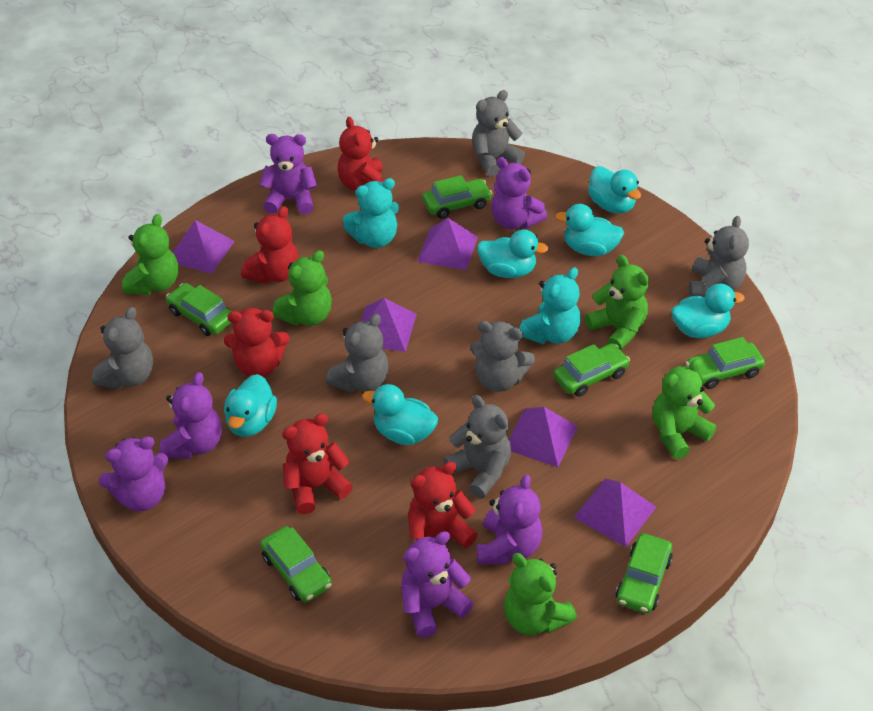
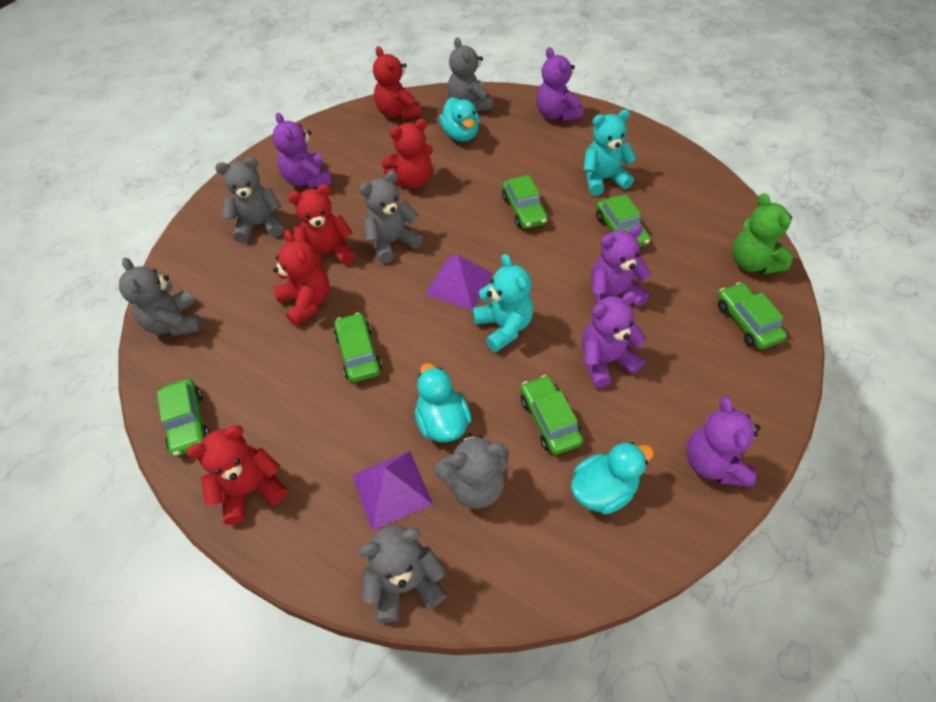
green teddy bear: [122,214,178,295] [272,250,332,326] [504,553,577,635] [585,255,649,350] [653,359,716,459] = 5 -> [732,193,793,274] = 1
purple pyramid: [173,220,235,274] [361,298,417,352] [417,218,478,270] [509,407,578,467] [574,478,656,547] = 5 -> [352,451,433,531] [425,254,493,310] = 2
purple teddy bear: [99,436,168,511] [160,372,222,459] [259,134,317,215] [401,531,474,638] [477,475,542,564] [491,157,547,229] = 6 -> [272,113,332,188] [536,47,583,121] [582,291,646,388] [591,225,651,307] [686,396,760,486] = 5
turquoise duck: [224,374,277,437] [362,384,438,445] [477,229,548,278] [555,204,624,256] [588,166,641,213] [671,284,745,338] = 6 -> [415,363,471,442] [439,97,479,142] [571,442,654,515] = 3

